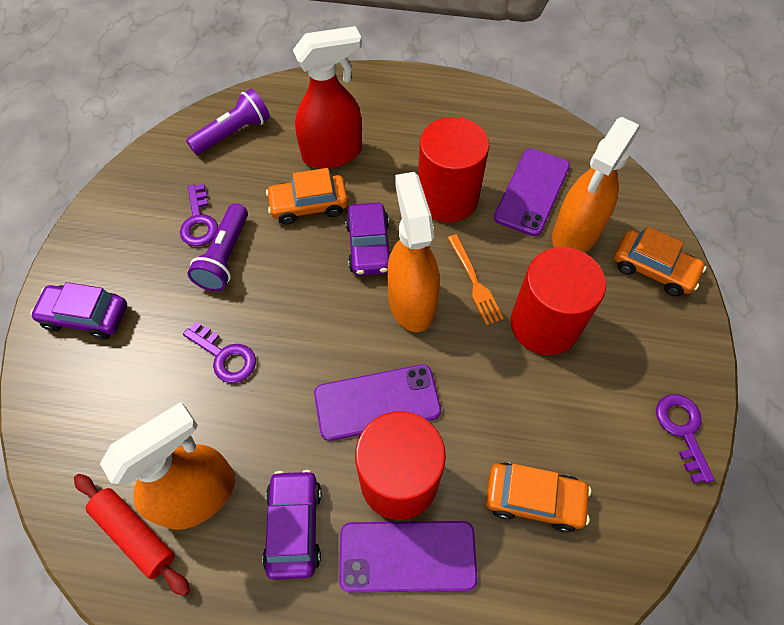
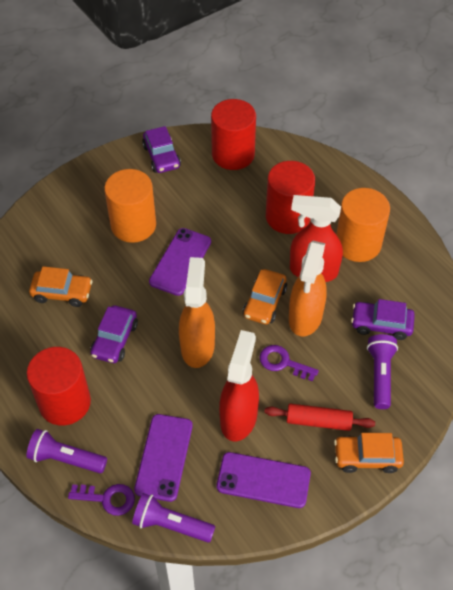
orange cylinder: none = 0 -> [104,169,156,243] [336,188,390,262] = 2
orange fork: [448,234,504,326] = 1 -> none = 0
orange spray bottle: [100,402,235,530] [387,172,440,332] [552,117,640,253] = 3 -> [179,257,215,368] [289,241,327,337] = 2
purple flashlight: [186,88,270,155] [188,203,248,291] = 2 -> [26,429,107,473] [132,493,216,542] [367,334,398,409] = 3
purple key: [180,184,218,246] [183,322,256,383] [656,394,715,483] = 3 -> [68,484,135,516] [259,345,319,381] = 2
red spray bottle: [293,26,362,169] = 1 -> [219,330,259,442] [290,195,343,282] = 2

